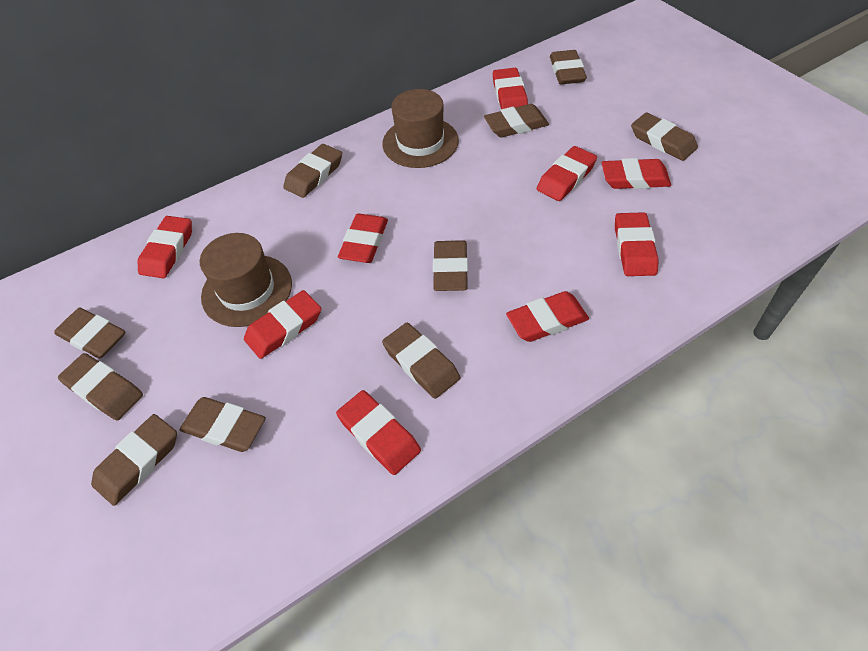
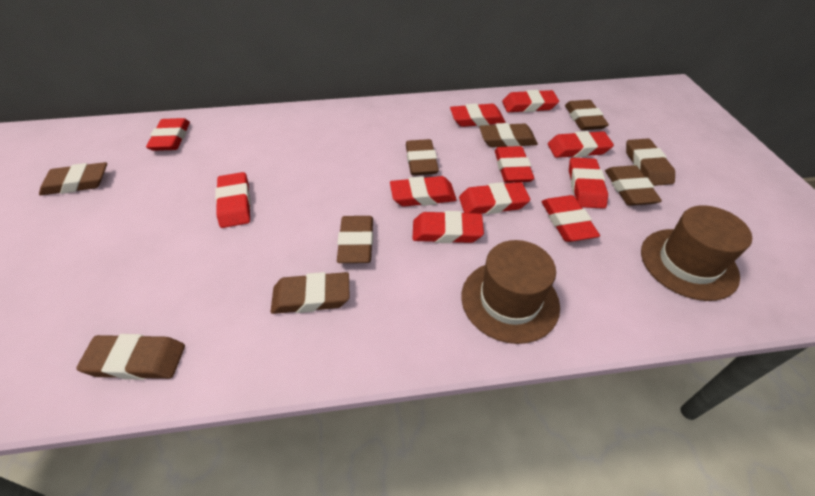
brown eraser: [55,308,125,359] [58,353,143,420] [91,414,177,506] [180,397,266,452] [283,144,342,198] [382,323,460,399] [433,240,468,291] [484,104,549,137] [550,50,587,84] [631,112,698,161] = 10 -> [39,162,107,195] [76,334,185,380] [271,272,350,314] [337,216,373,263] [406,139,439,175] [479,123,538,148] [565,100,609,130] [605,165,662,206] [626,138,675,186] = 9
red eraser: [138,216,192,278] [244,290,321,359] [336,390,421,475] [338,214,388,263] [493,68,528,109] [506,291,589,342] [537,146,597,201] [602,158,671,189] [615,212,659,276] = 9 -> [146,118,190,151] [215,172,251,228] [390,176,457,207] [412,211,484,243] [450,103,505,127] [459,182,530,214] [495,146,534,183] [502,90,559,112] [542,195,600,242] [548,131,614,158] [569,158,608,209] = 11

